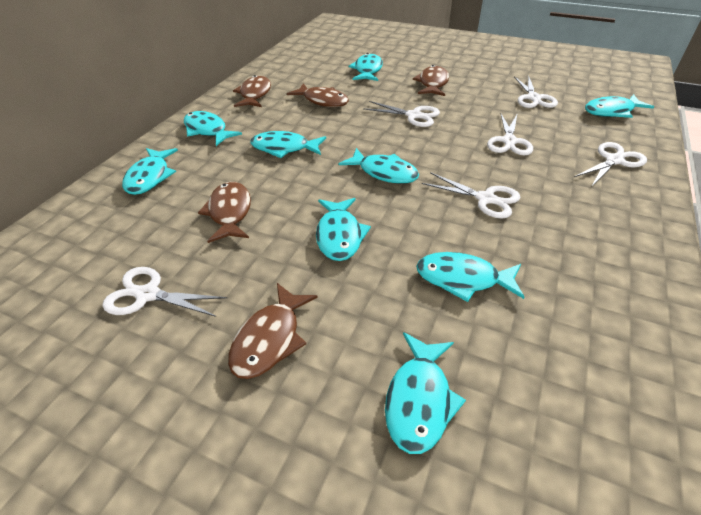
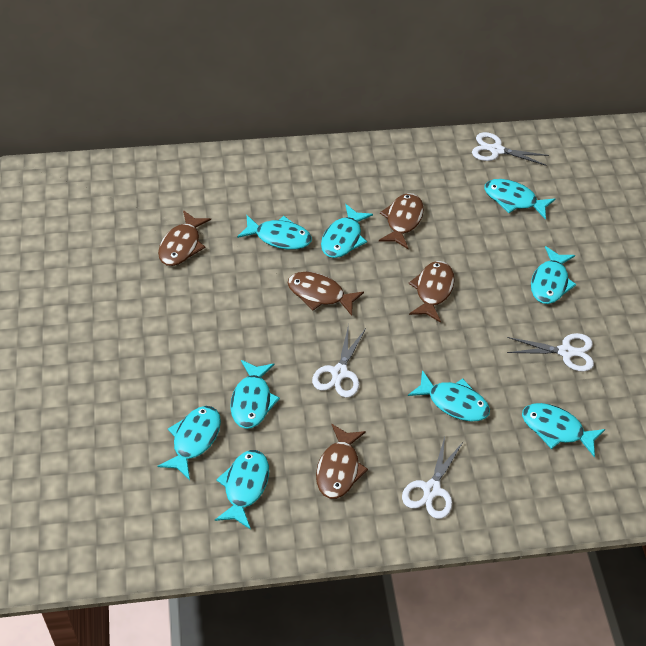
white scissors: [103,267,227,317] [363,101,440,127] [422,172,521,219] [487,114,533,156] [514,75,558,108] [574,142,647,187] = 6 -> [312,324,366,398] [402,437,464,519] [472,132,549,166] [507,333,594,372] = 4

